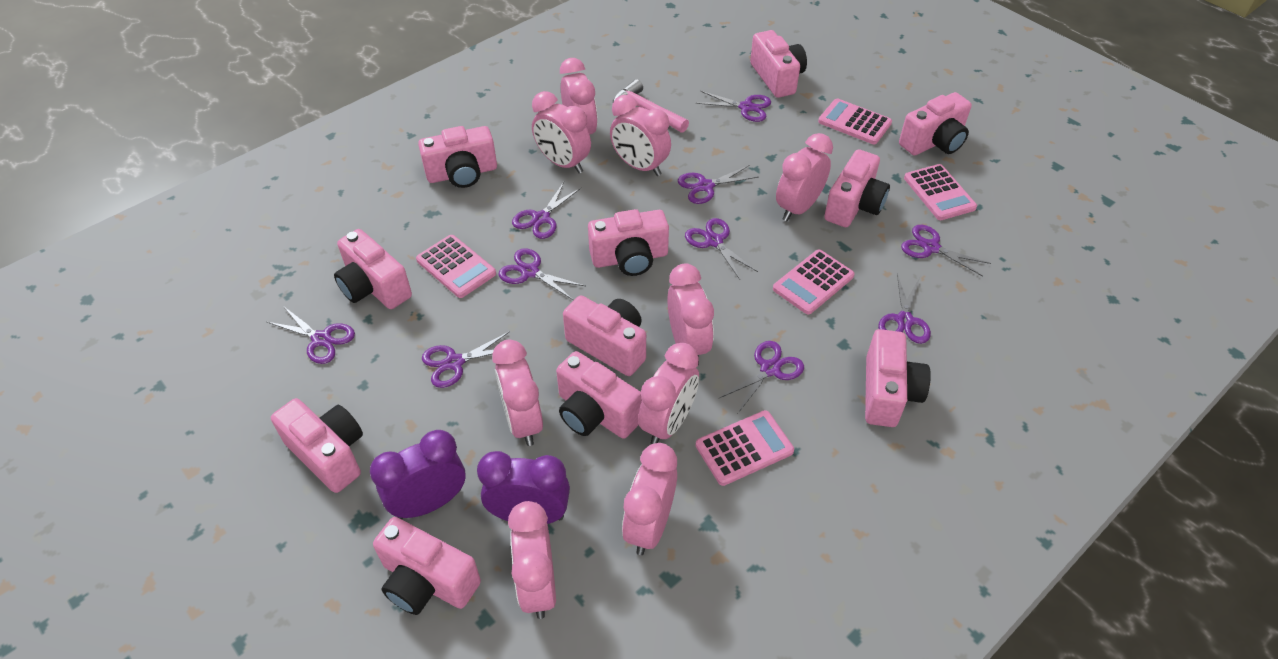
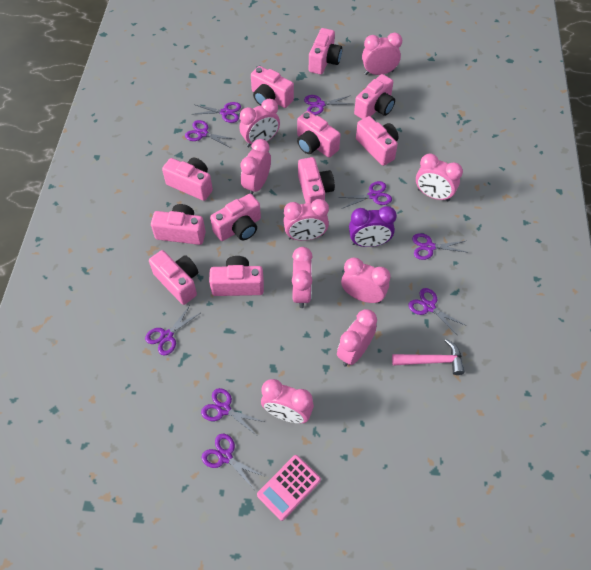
pink calculator: [416,235,496,298] [696,410,794,486] [773,250,855,314] [818,99,892,144] [904,164,977,220] = 5 -> [257,455,321,521] = 1
purple clock: [370,430,466,519] [477,451,570,524] = 2 -> [349,206,397,247] = 1
purple scissors: [267,306,355,364] [422,331,510,388] [498,248,585,300] [512,182,581,239] [678,165,758,204] [685,218,758,280] [696,91,771,122] [719,341,804,413] [878,274,931,344] [901,225,991,277] = 10 -> [145,304,200,356] [185,120,234,148] [195,102,241,123] [201,388,265,435] [201,434,266,489] [304,95,351,115] [337,181,392,208] [408,288,467,334] [412,233,469,260] = 9

